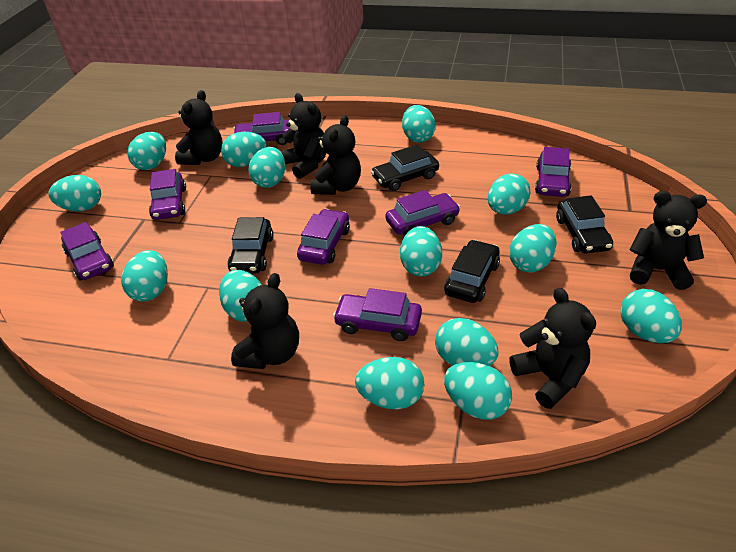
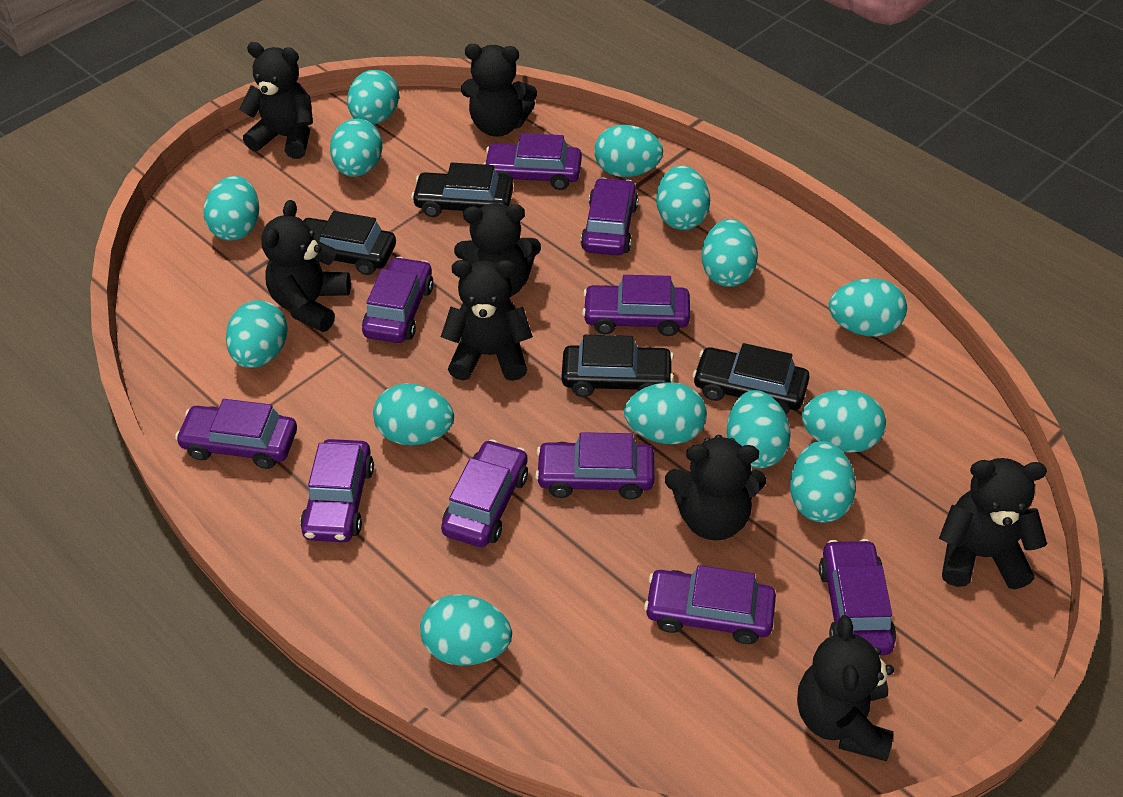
black teddy bear: [175,90,223,165] [231,273,299,369] [280,93,326,179] [310,115,361,195] [509,288,596,409] [629,191,707,290] = 6 -> [239,42,313,159] [261,200,351,332] [441,260,533,381] [454,203,541,297] [461,44,537,137] [665,435,766,541] [797,615,894,761] [939,458,1047,589] = 8
purple car: [60,222,114,281] [149,169,186,220] [233,112,289,145] [297,209,350,265] [333,288,422,341] [385,190,460,236] [535,147,571,197] = 7 -> [175,399,297,469] [300,439,374,542] [362,257,434,343] [441,439,528,547] [484,133,582,190] [535,432,654,500] [581,178,638,255] [582,275,690,336] [644,565,776,644] [819,539,896,656] = 10

